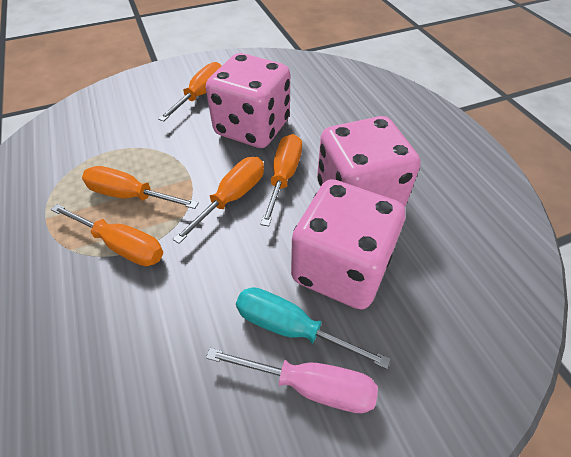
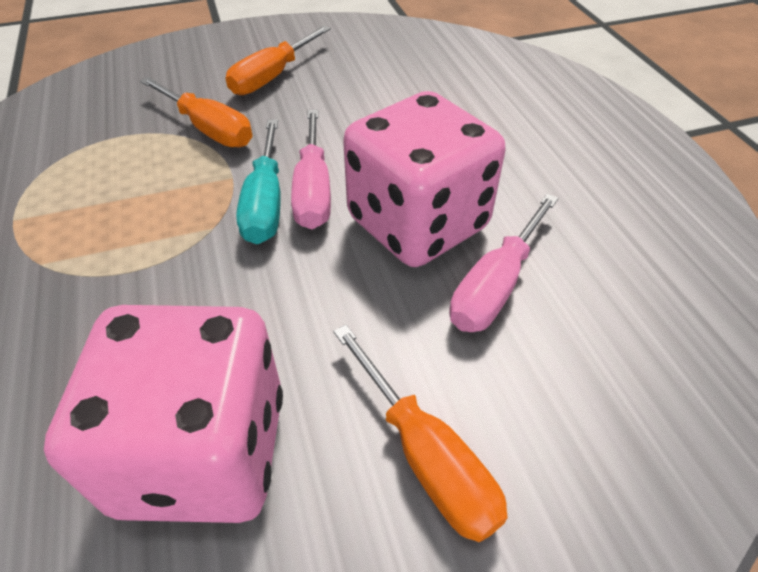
orange screwdriver: [51,204,163,266] [82,166,199,209] [158,62,222,122] [173,157,264,244] [261,134,302,226] = 5 -> [140,77,253,147] [226,26,331,95] [333,324,508,542] = 3
pink dice: [206,53,290,148] [291,179,405,310] [317,116,421,207] = 3 -> [44,305,283,523] [343,91,506,267] = 2
pink screwdriver: [206,348,378,413] = 1 -> [291,110,331,229] [449,194,559,332] = 2

